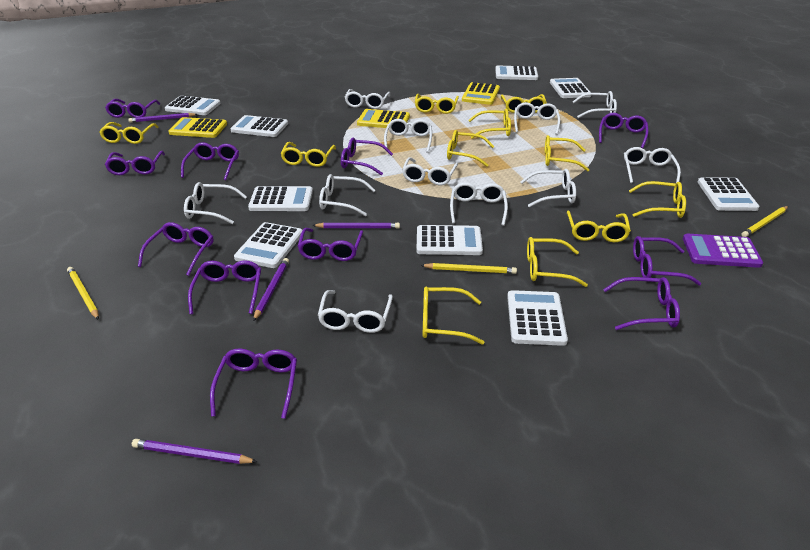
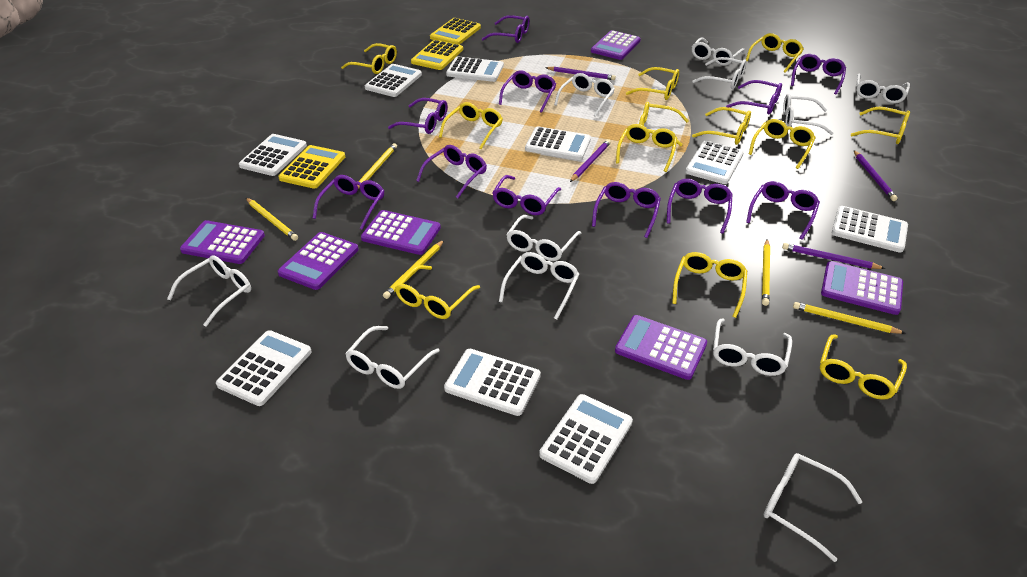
purple calculator: [683,234,763,268] = 1 -> [180,220,265,264] [278,232,359,290] [361,210,441,255] [591,30,641,60] [615,315,707,380] [821,261,903,315] = 6
yellow glasses: [99,122,159,144] [280,142,336,167] [415,94,459,114] [423,287,485,345] [447,130,494,167] [468,109,511,139] [501,94,547,113] [527,237,588,287] [545,135,589,171] [567,211,631,242] [629,181,686,218] = 11 -> [341,43,397,74] [395,265,480,319] [439,102,503,149] [616,124,677,172] [626,67,679,100] [639,102,689,146] [672,252,747,318] [692,107,751,145] [746,33,804,73] [749,119,816,169] [820,334,907,400] [851,107,910,144] = 12
yellow pencil: [67,267,99,320] [420,263,517,274] [741,206,788,237] = 3 -> [246,198,298,241] [357,143,397,189] [383,240,444,299] [762,239,770,306] [793,302,906,334] = 5

